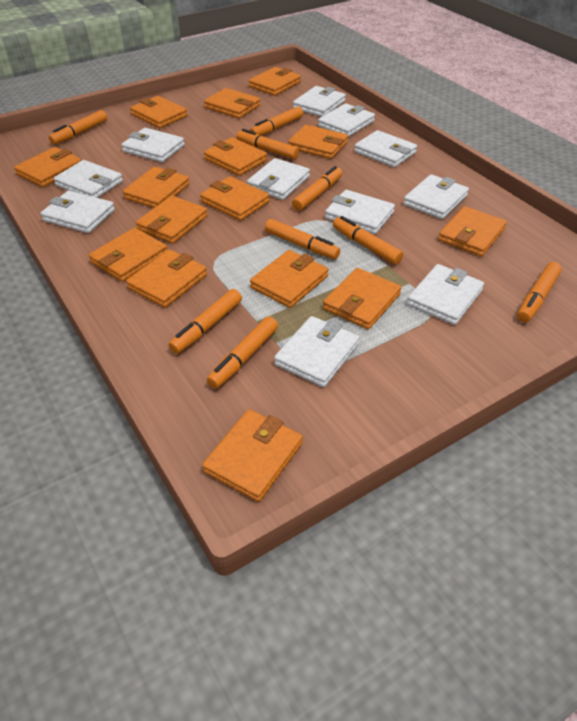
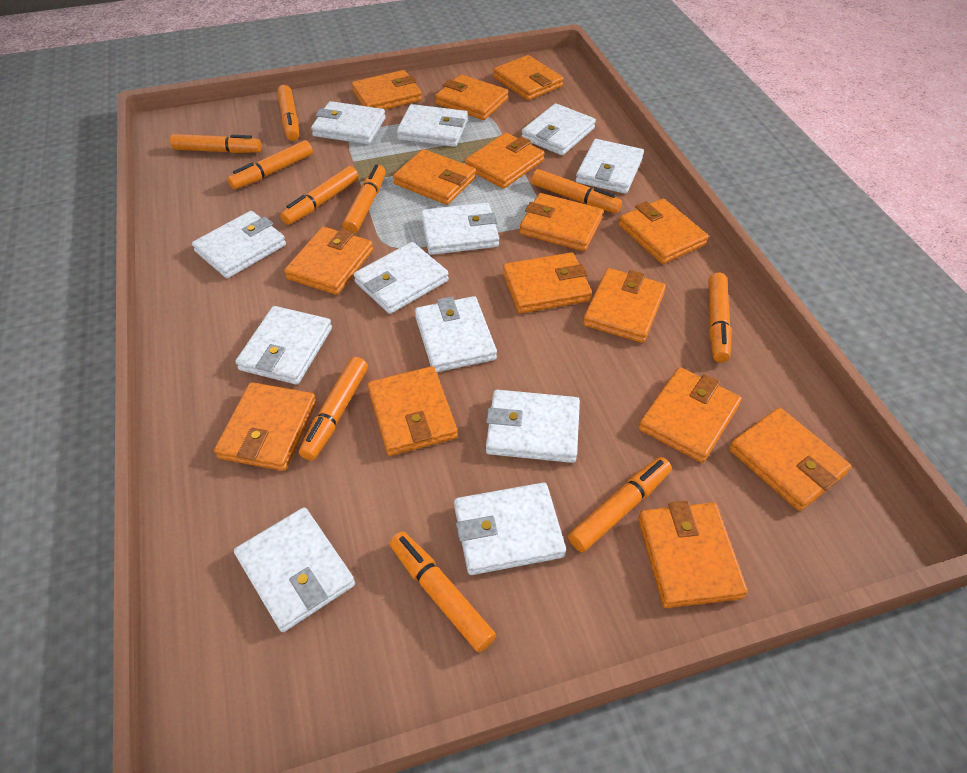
orange marker: [49,110,107,145] [169,289,242,354] [207,317,278,389] [236,129,299,159] [250,106,303,136] [265,219,340,259] [292,166,342,211] [333,216,403,265] [517,262,562,322] = 9 -> [170,134,262,153] [227,140,313,190] [277,85,299,141] [280,166,358,225] [299,357,368,461] [342,164,386,234] [389,531,496,652] [531,169,622,213] [568,457,672,552] [708,272,732,362] = 10
white wallet: [40,191,115,233] [53,160,123,198] [121,128,185,162] [247,158,310,200] [274,316,359,387] [293,86,346,117] [318,103,375,137] [325,190,395,234] [354,130,417,167] [403,174,469,219] [407,264,484,325] = 11 -> [192,211,286,278] [234,507,355,632] [235,306,332,385] [311,101,386,144] [353,242,449,314] [397,104,468,147] [415,296,497,372] [421,202,499,255] [454,483,566,575] [486,390,580,463] [522,103,596,155] [576,139,644,194] = 12

